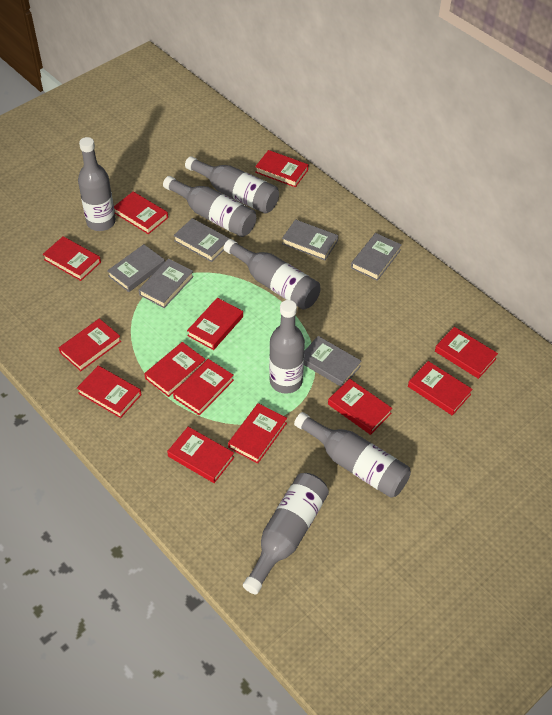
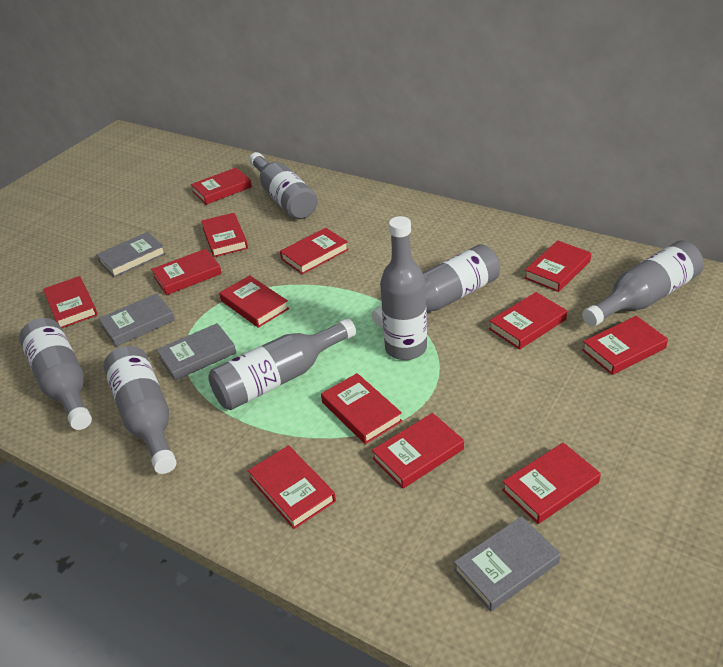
grey book: [107,244,165,292] [139,258,194,308] [173,218,230,262] [282,219,338,260] [304,336,362,387] [351,233,402,281] = 6 -> [96,232,166,277] [98,293,175,347] [156,323,236,381] [454,516,561,611] = 4

